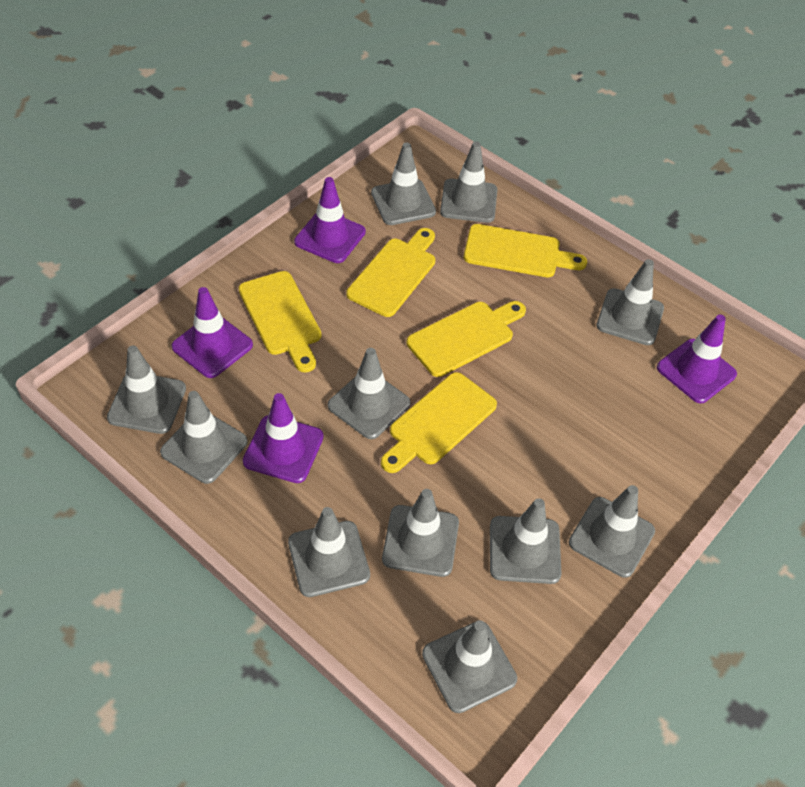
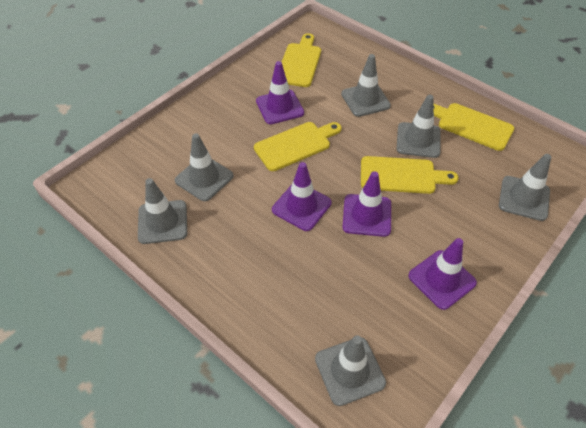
grey traffic cone: [107,346,186,434] [160,391,248,484] [288,507,370,597] [328,348,411,439] [371,142,436,225] [382,489,459,577] [422,620,517,713] [440,142,497,223] [490,498,562,584] [569,485,655,578] [596,259,664,345] = 11 -> [138,178,187,244] [175,133,233,201] [315,335,386,406] [341,54,391,117] [397,95,441,158] [499,154,551,221] = 6
yellow cutting board: [239,271,321,372] [346,228,435,317] [381,372,497,473] [407,301,526,377] [464,224,587,277] = 5 -> [254,122,342,171] [282,33,321,87] [361,156,459,194] [434,103,514,151] = 4

